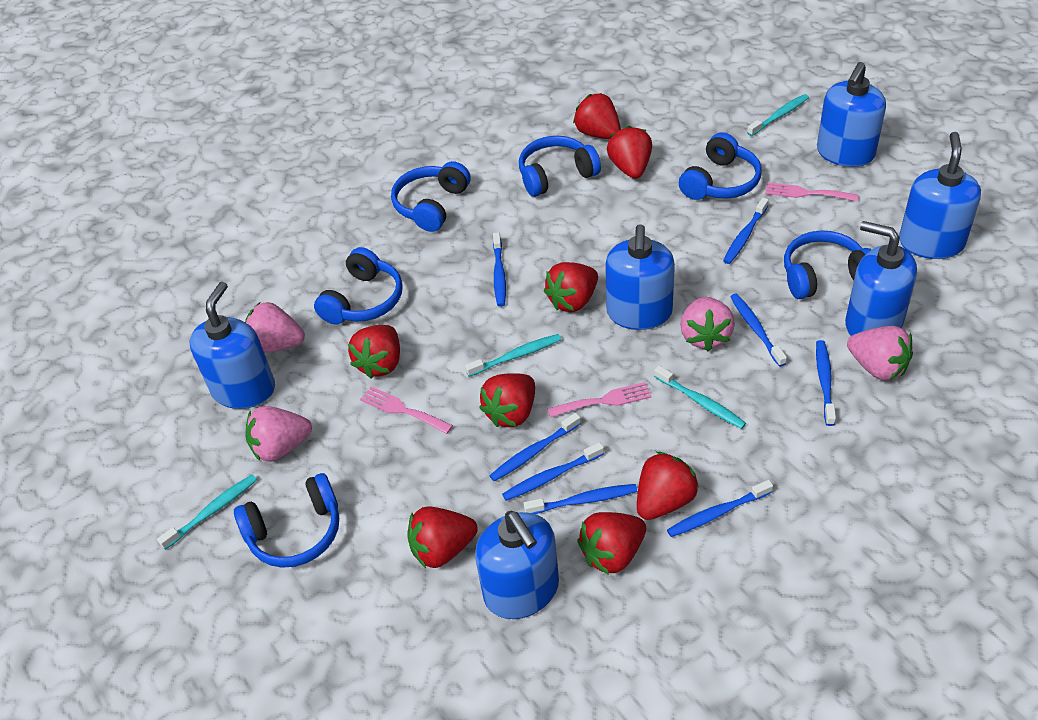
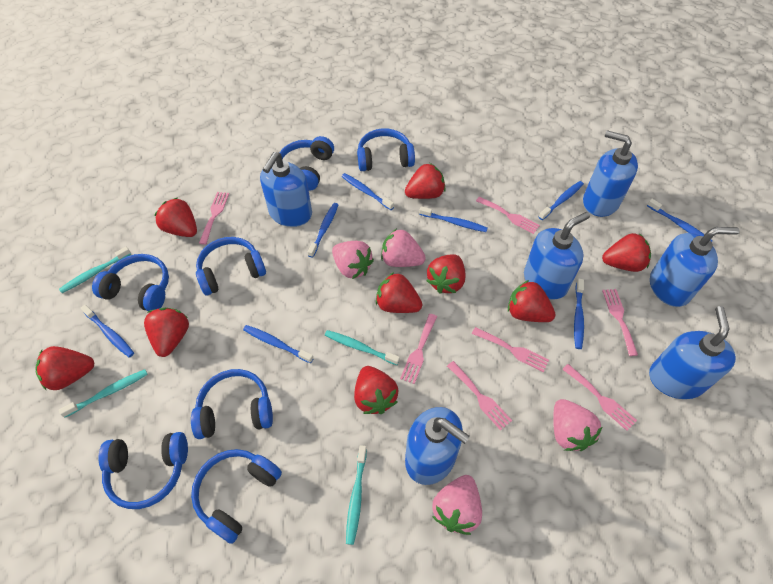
blue headphones: [234,473,339,568] [314,247,403,325] [391,161,471,232] [519,136,601,197] [679,132,762,200] [784,231,872,299] = 6 -> [92,254,169,311] [99,432,188,509] [191,369,273,439] [191,449,282,544] [196,237,266,296] [280,136,334,191] [357,129,415,171] = 7
pink fork: [360,386,453,434] [547,382,652,418] [765,182,858,201] = 3 -> [199,192,229,245] [400,314,437,384] [447,361,512,430] [472,327,549,372] [476,197,540,234] [562,364,637,431] [602,289,638,356] = 7
red strawberry: [348,325,400,378] [407,506,478,568] [479,373,535,427] [544,262,598,312] [573,93,621,139] [578,512,646,575] [607,126,652,179] [637,452,699,520] = 8 -> [35,346,94,390] [144,308,189,357] [154,198,197,237] [354,366,398,414] [376,272,422,313] [405,163,446,199] [427,254,466,294] [508,280,556,322] [602,233,651,272] = 9

